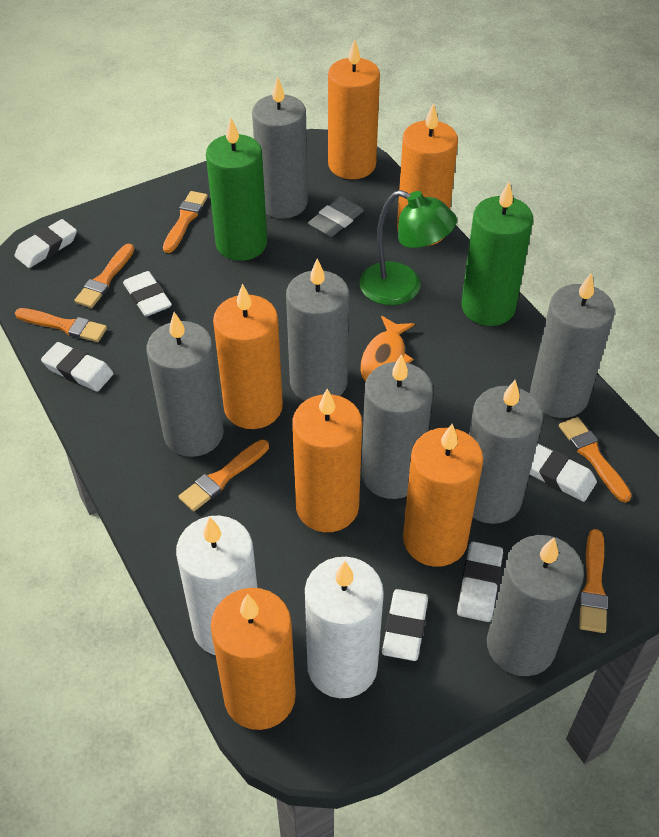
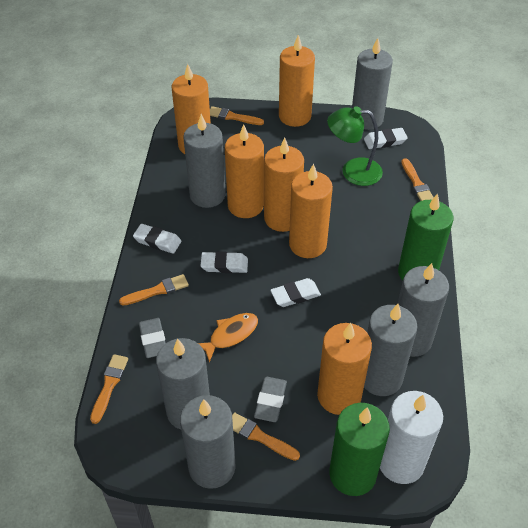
grey candle: [146,312,224,457] [252,76,308,218] [286,259,349,401] [361,354,433,499] [469,380,543,524] [487,535,584,676] [530,272,615,418] = 7 -> [156,338,210,429] [180,395,236,489] [183,114,226,208] [352,38,393,130] [364,304,417,396] [398,263,449,357] = 6
grey eraser: [308,197,364,237] = 1 -> [139,318,166,358] [254,377,287,422] = 2
orange brush: [15,308,107,342] [74,244,134,308] [163,191,208,253] [178,439,269,511] [559,417,632,503] [579,529,608,633] = 6 -> [90,354,128,424] [119,274,189,306] [210,106,264,125] [232,412,300,461] [401,158,434,201] = 5
white candle: [176,516,257,655] [305,557,384,698] = 2 -> [380,391,443,484] = 1
white eraser: [15,219,77,268] [41,342,114,392] [123,271,172,316] [382,589,428,661] [457,541,503,622] [529,443,597,502] = 6 -> [133,224,182,254] [200,251,248,273] [270,278,321,307] [364,128,408,149] = 4

